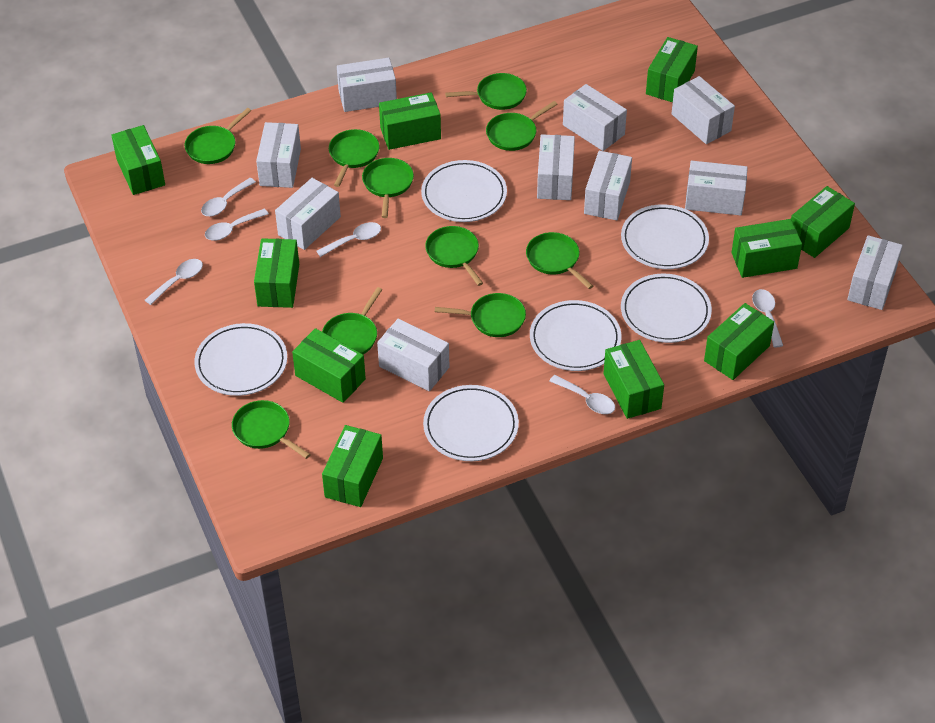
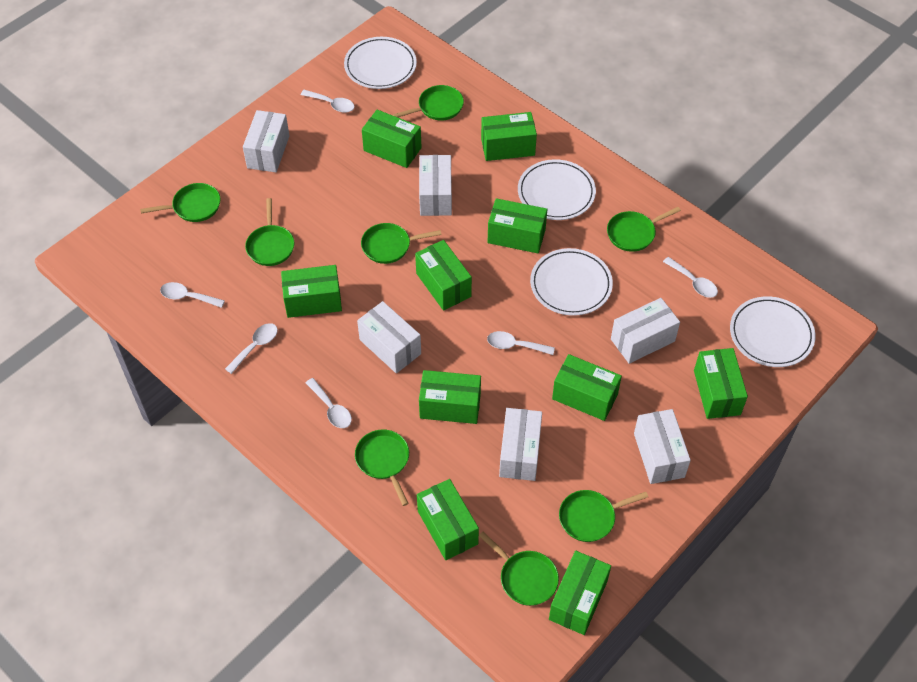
green pan: [185,108,251,164] [232,400,311,459] [322,287,382,354] [329,129,379,187] [362,158,414,218] [425,226,483,286] [435,293,526,337] [445,73,527,110] [486,101,557,151] [526,232,593,289] = 10 -> [140,183,221,222] [245,198,294,266] [355,429,409,506] [361,223,441,264] [393,85,464,120] [479,532,559,606] [559,490,648,542] [607,207,681,252] = 8
white box: [256,122,301,188] [275,178,341,250] [337,58,397,112] [377,319,449,391] [537,134,575,200] [563,84,627,151] [584,151,632,220] [671,76,735,144] [685,161,748,215] [847,235,903,310] = 10 -> [243,110,289,172] [357,301,421,373] [419,155,452,216] [499,408,542,481] [611,298,680,364] [634,409,691,484] = 6
white plate: [194,323,287,396] [421,160,507,222] [423,385,519,461] [530,300,621,371] [621,204,709,269] [621,274,712,343] = 6 -> [344,37,417,89] [518,159,596,220] [530,248,613,316] [730,296,816,367] = 4

